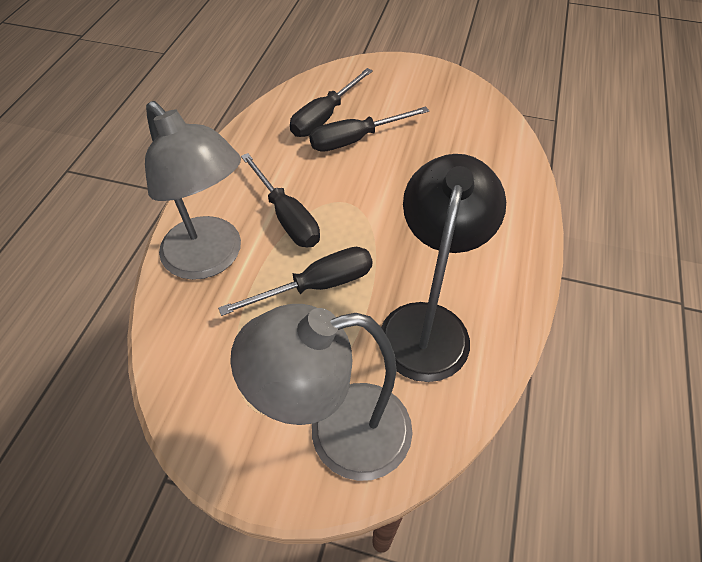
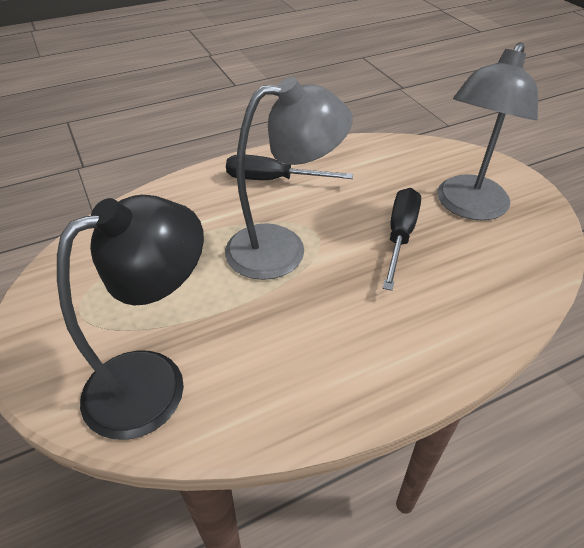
black screwdriver: [218,247,373,316] [241,153,320,248] [290,68,373,137] [309,107,429,152] = 4 -> [226,155,353,180] [383,188,421,291] = 2

